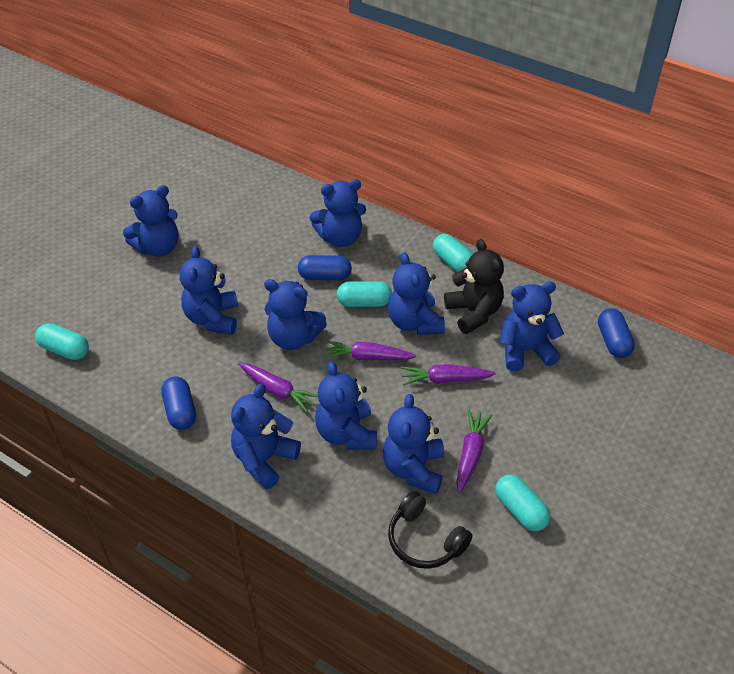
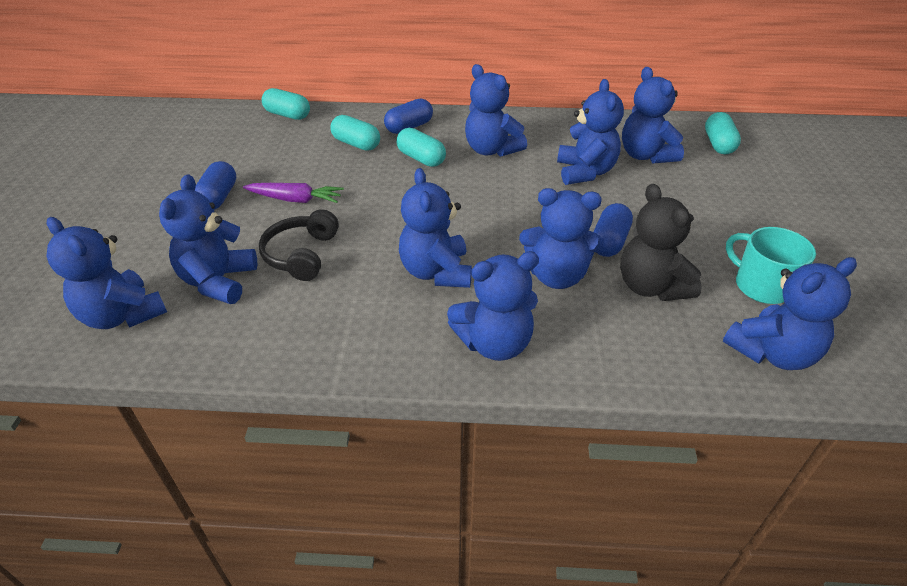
purple carrot: [238,362,318,413] [324,340,417,360] [401,364,496,385] [456,410,492,493] = 4 -> [243,183,344,203] = 1
turquoise mug: none = 0 -> [726,227,816,304] = 1

